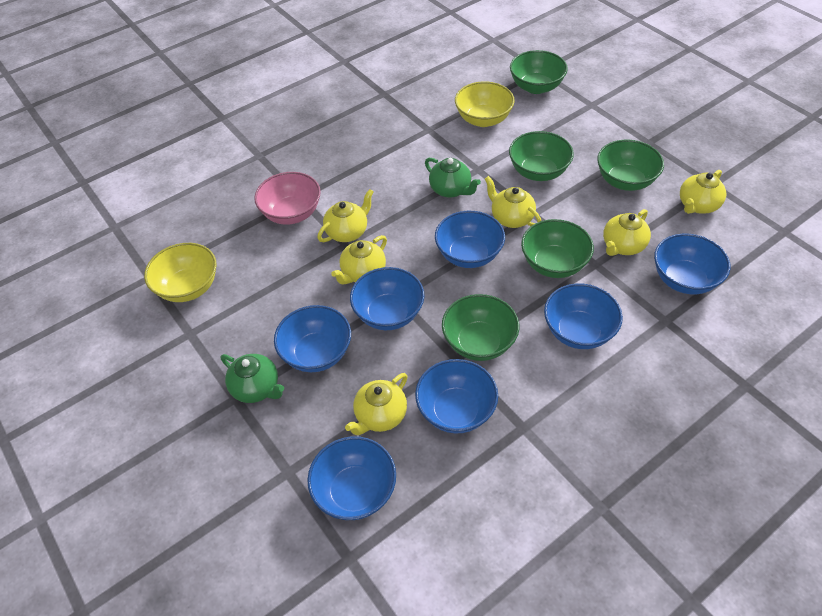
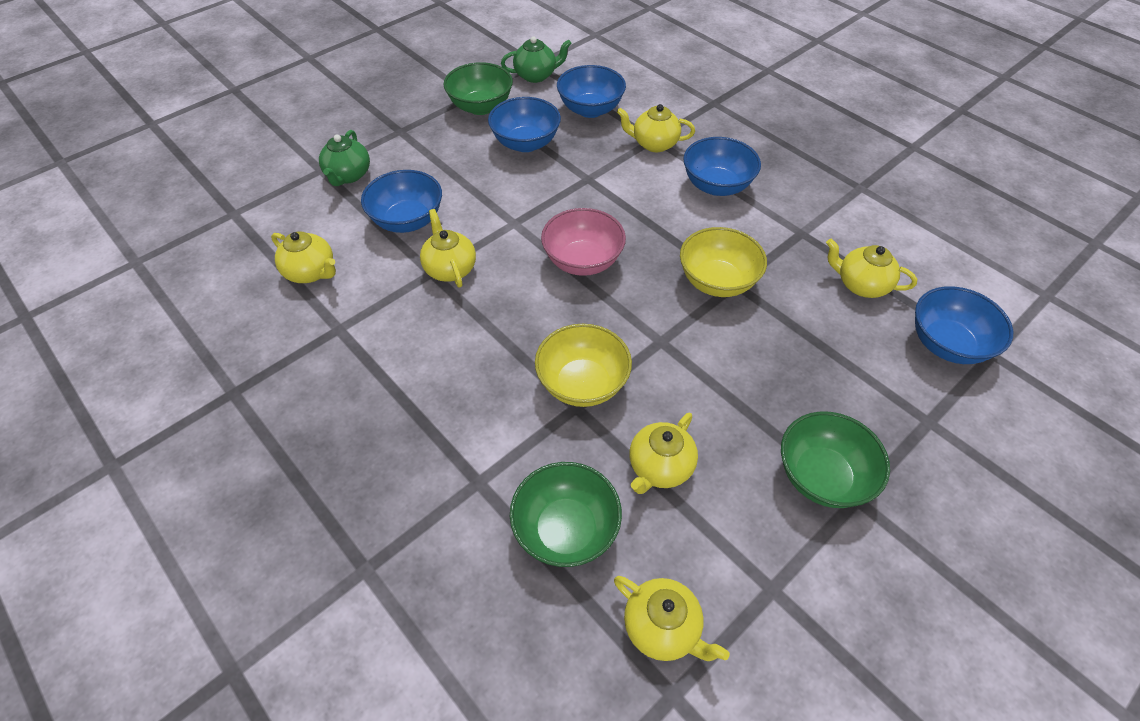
blue bowl: [274,305,351,372] [307,436,396,520] [350,267,424,330] [415,359,498,434] [435,211,505,268] [544,283,623,349] [654,234,731,294] = 7 -> [361,170,442,233] [488,97,561,152] [557,65,626,118] [683,137,761,196] [915,286,1013,364] = 5
green bowl: [442,294,519,361] [509,131,574,181] [510,50,568,94] [521,219,594,278] [597,139,664,191] = 5 -> [444,62,513,115] [510,462,622,567] [781,411,890,508] = 3

